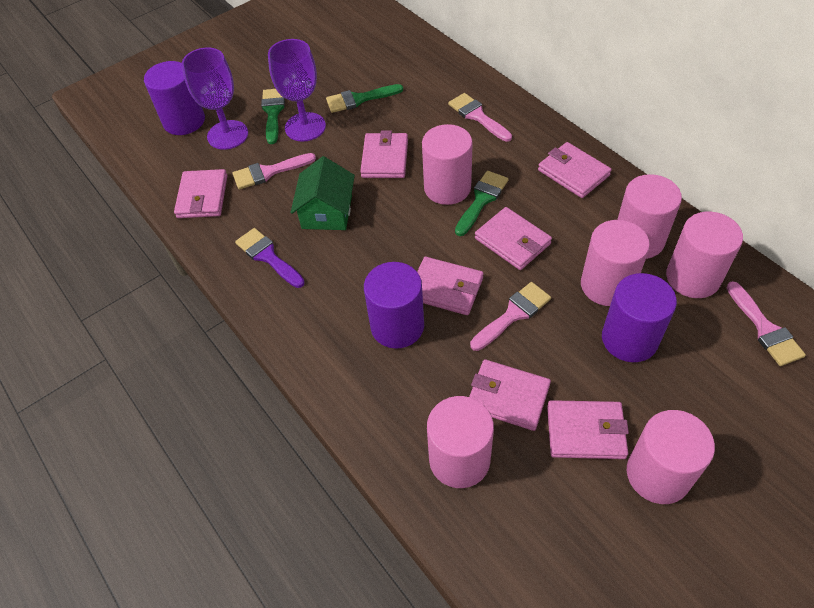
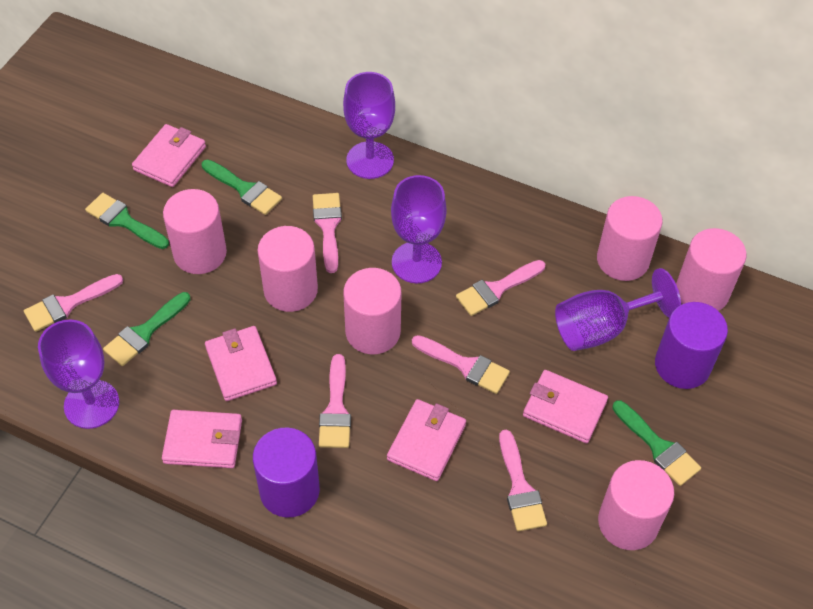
green brush: [261,89,285,144] [326,84,403,113] [455,171,508,236] = 3 -> [85,193,169,249] [103,292,190,366] [202,160,282,215] [612,400,701,486] = 4
green house: [291,156,355,230] = 1 -> none = 0
pink brush: [232,153,316,190] [448,93,512,142] [470,282,551,351] [726,281,806,366] = 4 -> [24,274,123,332] [313,193,342,273] [319,354,351,448] [412,335,510,394] [456,260,545,316] [499,429,547,531] = 6
pink wallet: [174,169,228,218] [360,130,408,178] [417,257,484,315] [469,359,551,431] [475,207,552,270] [538,142,612,198] [547,400,629,459] = 7 -> [132,124,206,187] [162,410,242,468] [205,326,277,401] [387,399,466,481] [523,370,608,444] = 5
purple brush: [235,228,305,288] = 1 -> none = 0
purple cylinder: [144,61,205,135] [364,262,424,349] [602,273,677,362] = 3 -> [253,427,320,518] [655,302,728,389] = 2
purple goblet: [182,47,248,150] [268,39,326,142] = 2 -> [38,319,119,429] [343,72,395,179] [391,175,447,284] [555,268,681,351] = 4

